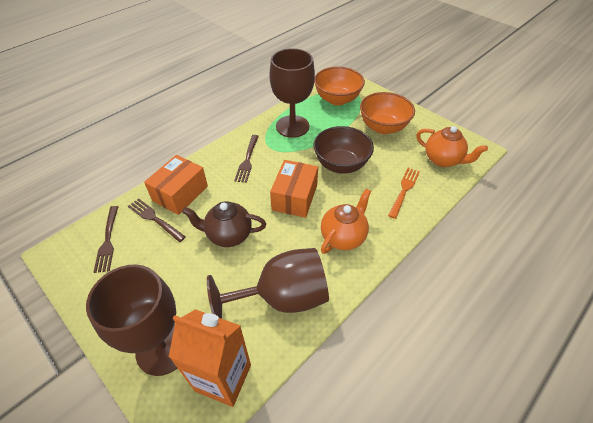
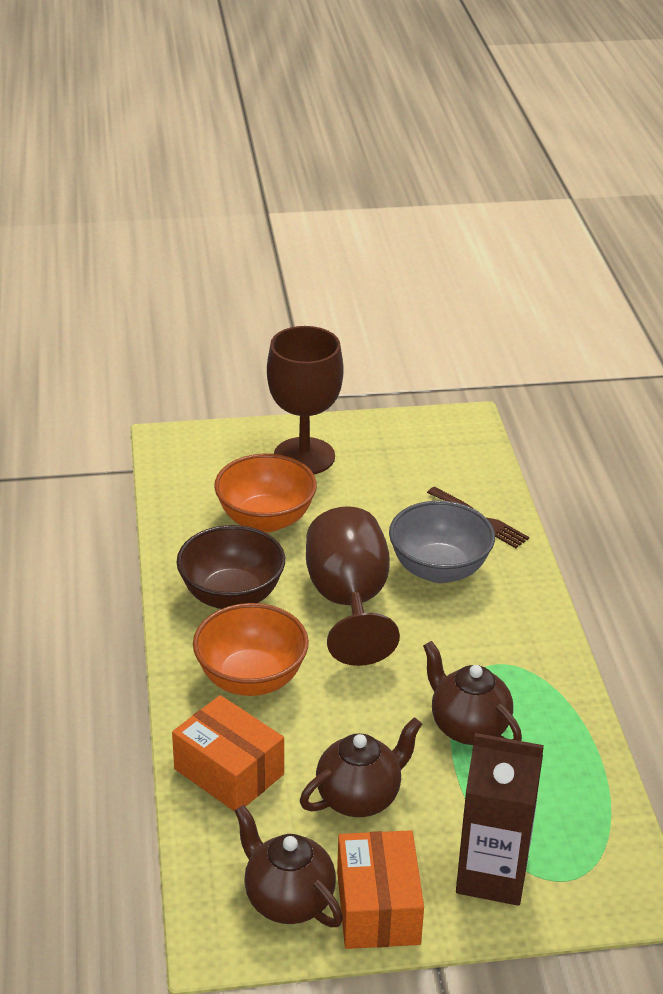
brown carton: none = 0 -> [456,733,544,906] = 1
brown fork: [94,206,119,273] [128,198,186,242] [234,135,259,183] = 3 -> [427,487,529,548] = 1
brown goblet: [86,264,177,376] [207,248,329,319] [269,48,315,138] = 3 -> [267,326,344,474] [306,506,400,666] = 2
brown teapot: [182,201,266,247] = 1 -> [235,805,343,927] [300,717,422,817] [423,641,522,745] = 3
grey bowl: none = 0 -> [389,501,495,583] = 1
orange carton: [169,309,251,407] = 1 -> none = 0
orange fork: [388,168,420,219] = 1 -> none = 0
orange teapot: [321,188,371,254] [416,126,488,167] = 2 -> none = 0

